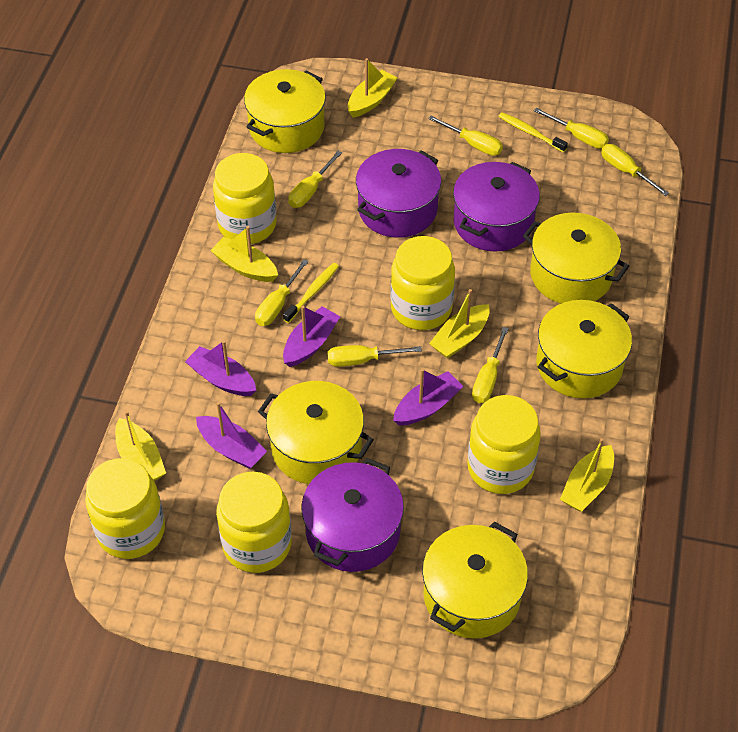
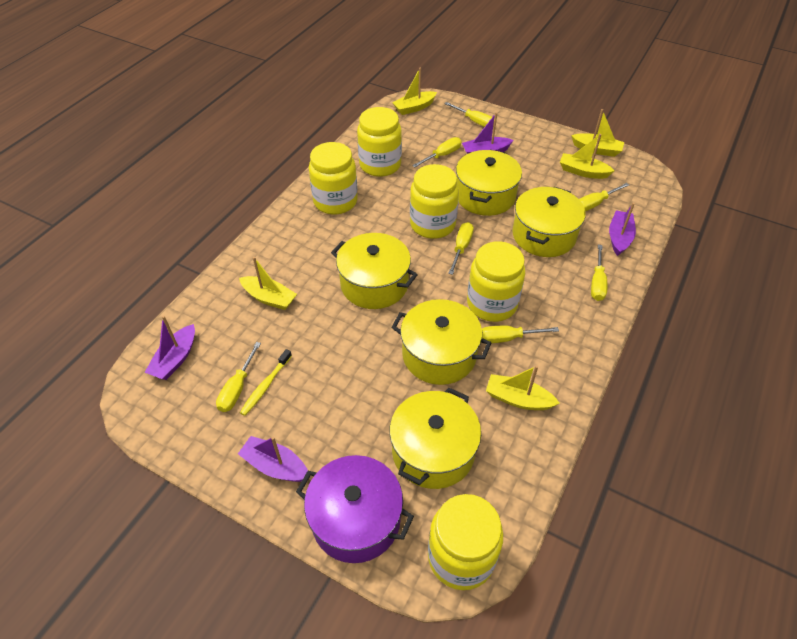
purple pot: [301,458,404,572] [356,149,441,238] [453,162,540,251] = 3 -> [296,455,414,563] = 1
yellow toothbrush: [283,263,339,323] [498,112,568,153] = 2 -> [240,349,292,416] = 1

